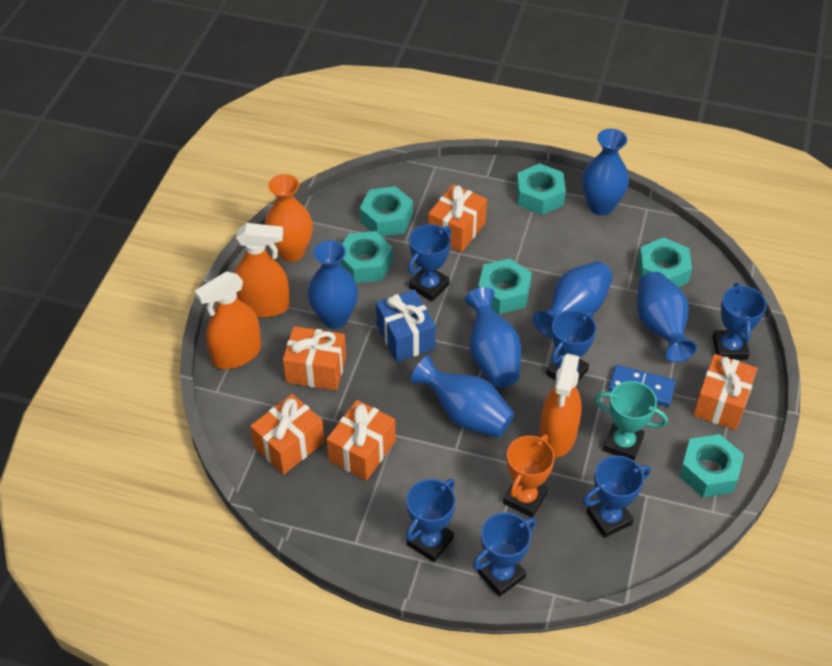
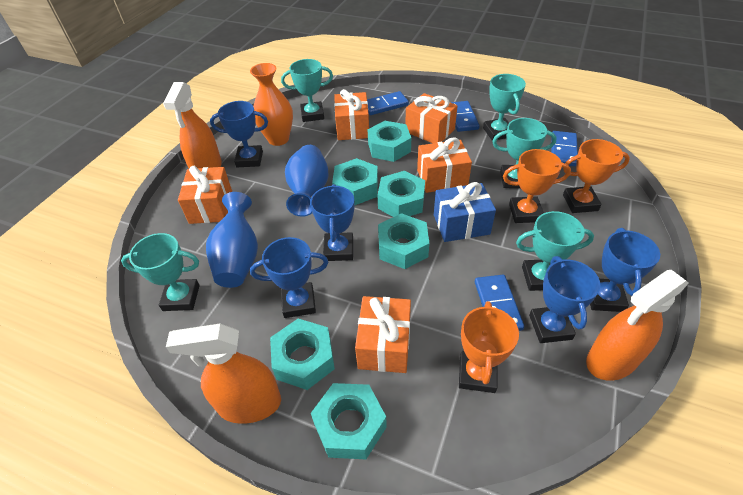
blue domino: [608,365,676,407] = 1 -> [367,91,409,115] [450,101,480,132] [475,275,524,331] [551,131,578,166] = 4
blue trophy: [406,479,456,562] [408,224,451,301] [473,512,536,597] [546,310,596,382] [583,456,650,538] [712,283,767,360] = 6 -> [210,101,268,167] [250,237,328,318] [310,184,355,261] [529,256,600,343] [590,228,660,312] = 5
blue vase: [308,240,358,329] [410,355,515,438] [465,287,521,388] [533,261,613,338] [582,129,629,215] [637,272,697,362] = 6 -> [206,192,258,288] [285,145,329,217] = 2
orange trophy: [503,434,555,518] = 1 -> [459,301,519,393] [503,149,571,223] [563,139,630,213] = 3
turquoise trophy: [595,381,668,461] = 1 -> [121,233,200,311] [281,59,333,122] [483,74,526,141] [492,118,557,188] [516,211,594,291] = 5

